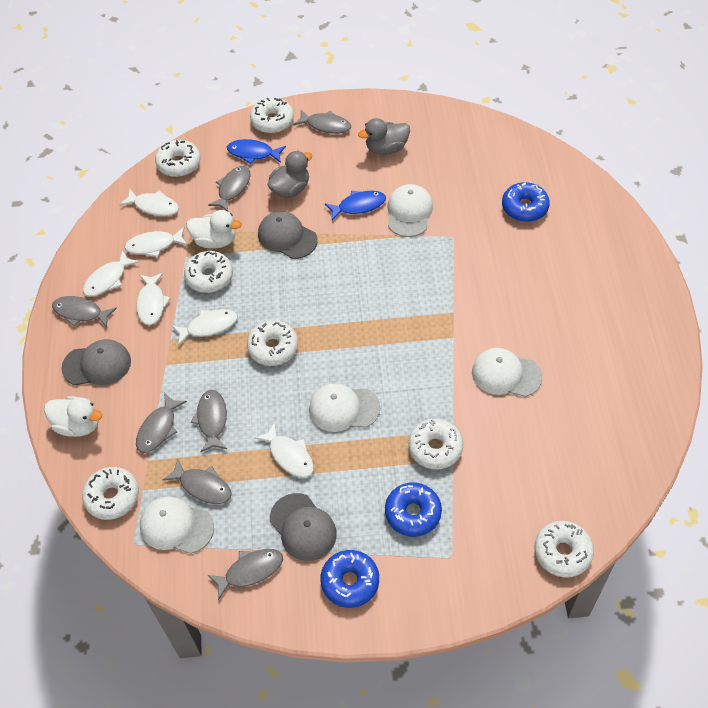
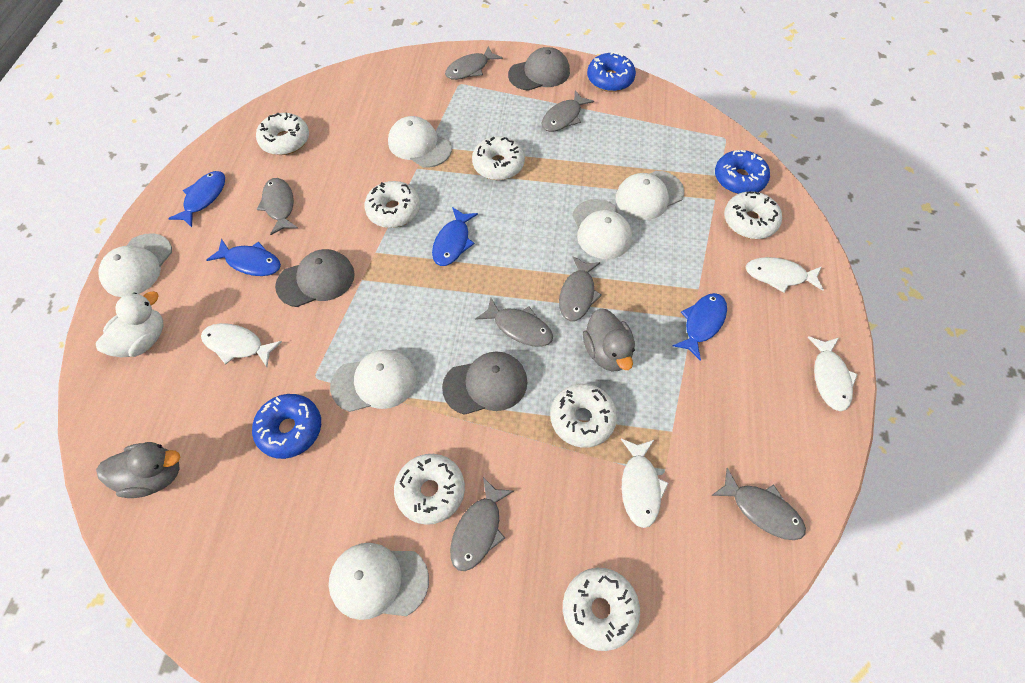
blue fish: [227,139,286,164] [325,191,386,220] = 2 -> [168,171,225,227] [207,239,281,276] [432,207,478,266] [673,293,727,361] = 4
white cap: [140,497,214,554] [309,383,380,432] [388,184,433,237] [472,348,542,397] = 4 -> [99,233,172,297] [329,543,429,620] [330,350,417,412] [388,116,452,168] [572,199,632,259] [616,171,684,220] = 6
white duck: [44,396,102,437] [186,210,242,248] = 2 -> [96,291,163,357] = 1
white fish: [83,250,139,297] [119,188,179,216] [124,227,188,257] [136,273,171,325] [172,309,238,346] [254,422,314,478] = 6 -> [201,323,282,367] [621,439,669,528] [746,257,824,293] [808,336,858,411] = 4

